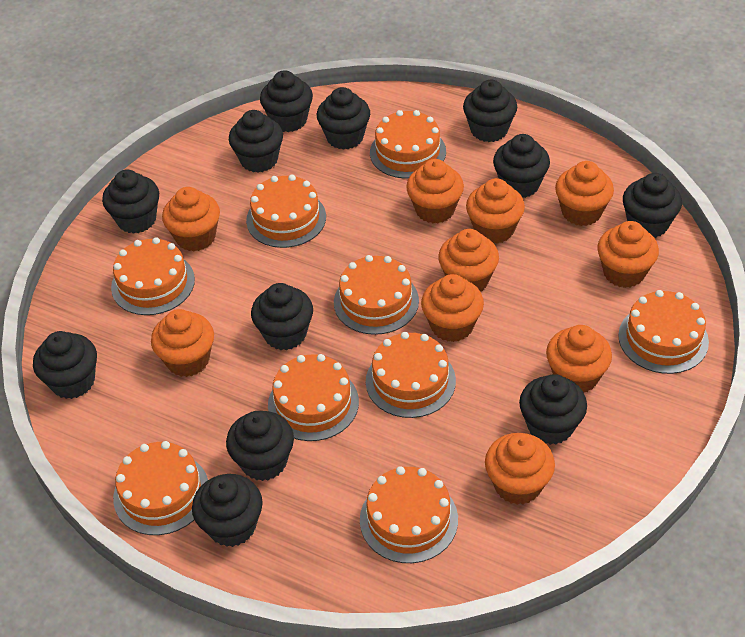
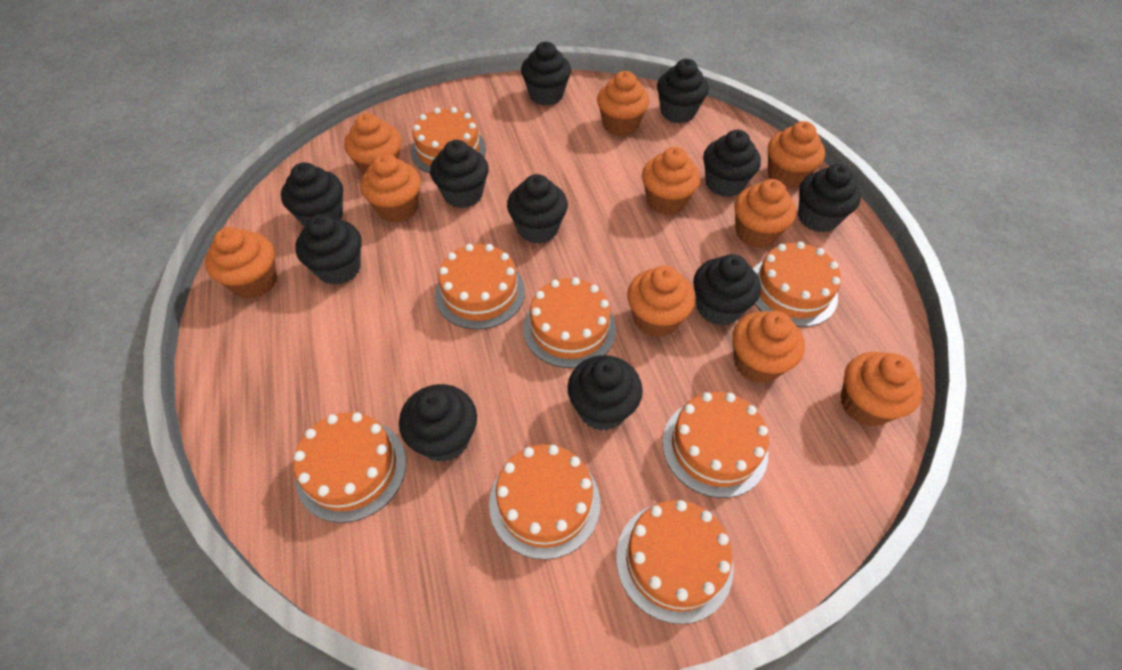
black cupcake: [33,331,97,399] [102,170,159,234] [192,474,263,547] [226,411,294,481] [229,110,283,173] [251,283,313,350] [260,70,313,132] [317,87,370,150] [463,80,517,142] [493,134,550,198] [519,374,587,445] [623,173,682,238] = 12 -> [281,162,343,227] [295,214,362,285] [399,384,477,462] [430,140,489,208] [507,174,568,244] [521,42,571,106] [567,355,643,431] [657,59,709,123] [693,254,761,325] [703,130,761,197] [798,164,861,233] = 11
orange cake: [111,237,195,315] [113,441,208,535] [246,175,326,248] [268,354,359,441] [334,255,419,335] [360,466,458,563] [366,332,456,418] [370,110,446,179] [618,290,709,374] = 9 -> [293,412,406,523] [410,107,486,173] [435,244,525,329] [489,444,600,560] [523,277,616,368] [616,500,734,624] [662,392,769,498] [753,241,841,327] = 8

